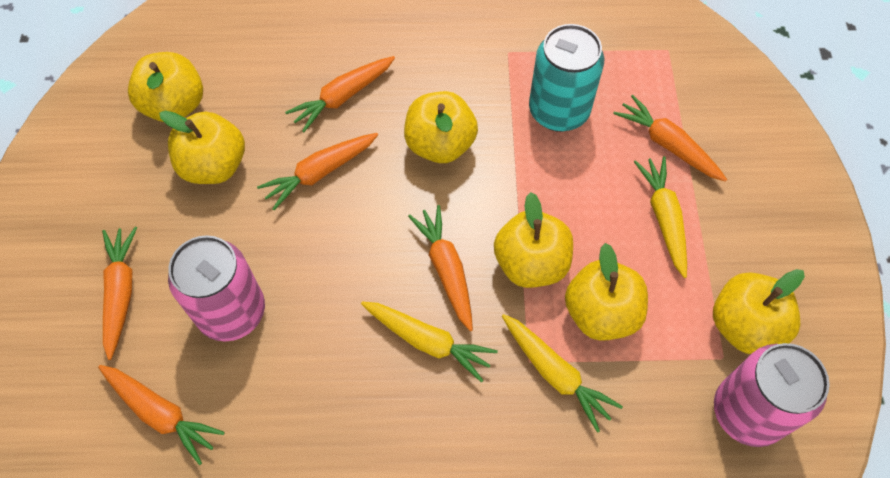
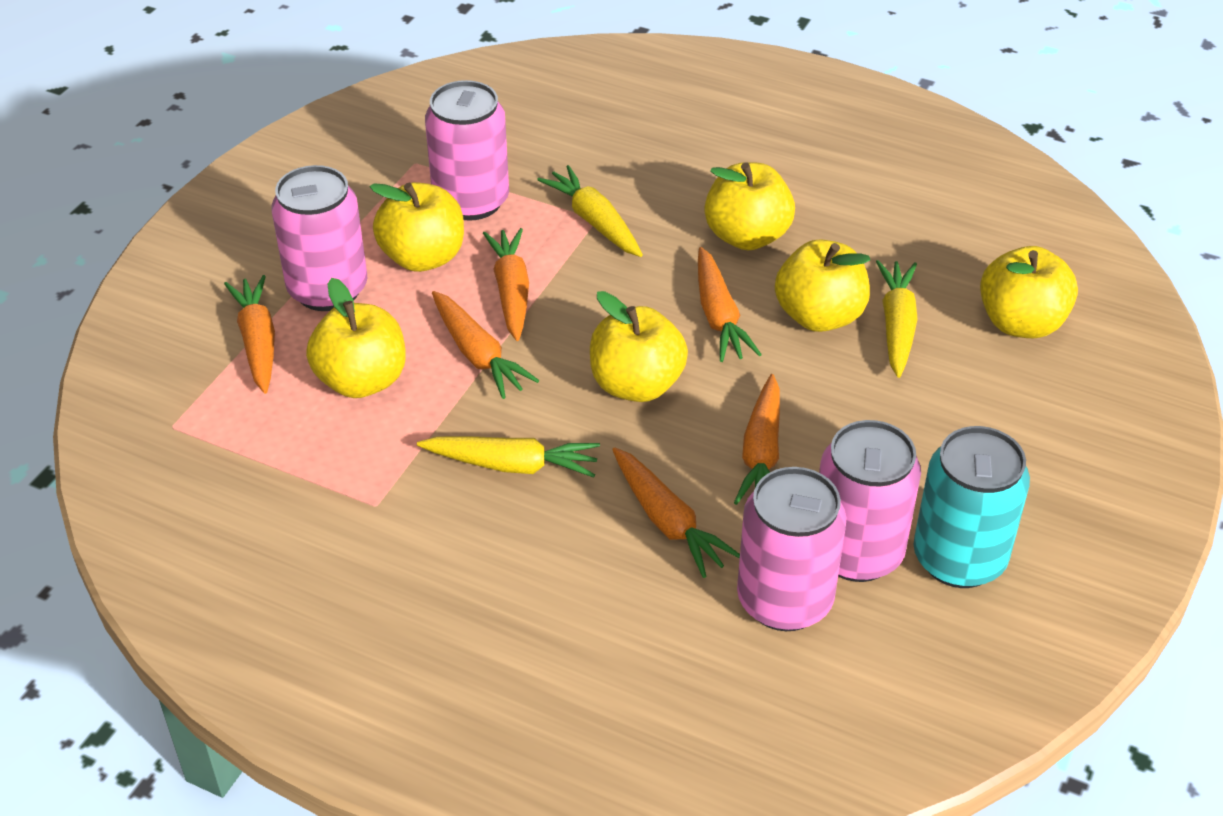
pink can: [168,235,265,342] [714,343,830,447] = 2 -> [271,165,367,311] [425,80,509,221] [737,467,846,631] [819,420,921,582] = 4

